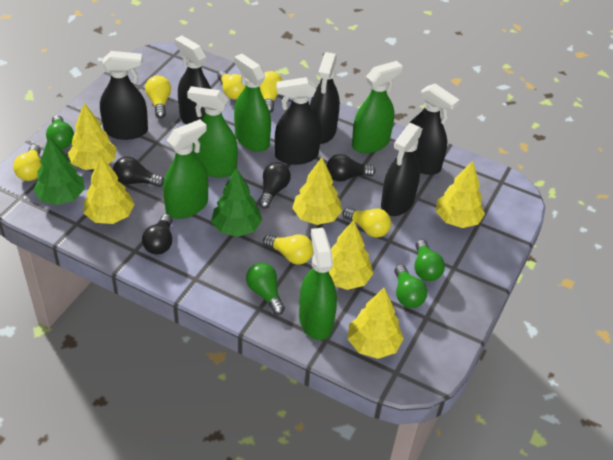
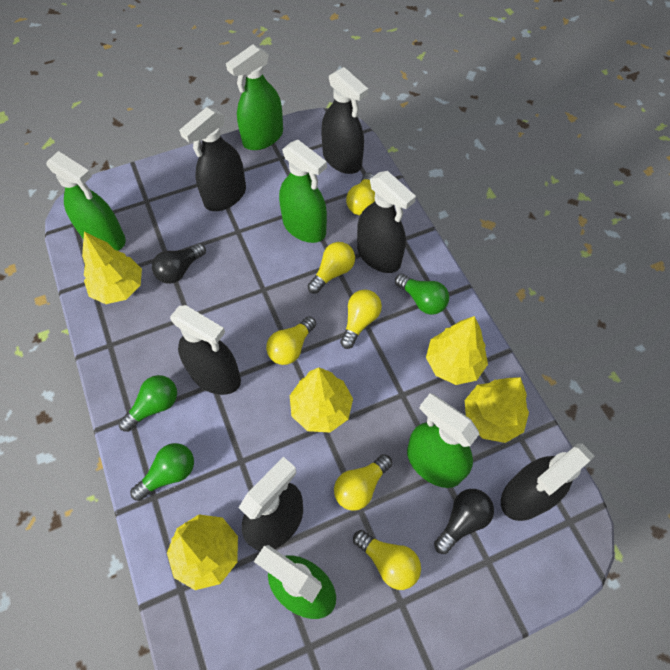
black light bulb: [113,157,164,187] [142,214,173,254] [259,162,291,209] [327,154,375,182] = 4 -> [152,243,206,284] [434,489,494,554] = 2
green light bulb: [46,115,74,149] [246,262,285,315] [394,265,427,308] [415,239,445,281] = 4 -> [118,375,177,432] [130,443,194,501] [395,274,449,315] = 3
green tree: [34,137,85,205] [211,168,262,237] = 2 -> none = 0
yellow tree: [68,103,117,170] [83,156,135,224] [292,157,342,225] [329,220,373,290] [348,288,404,359] [436,161,485,228] = 6 -> [82,232,142,304] [167,515,238,590] [290,368,353,433] [426,316,488,385] [465,377,529,443] = 5

